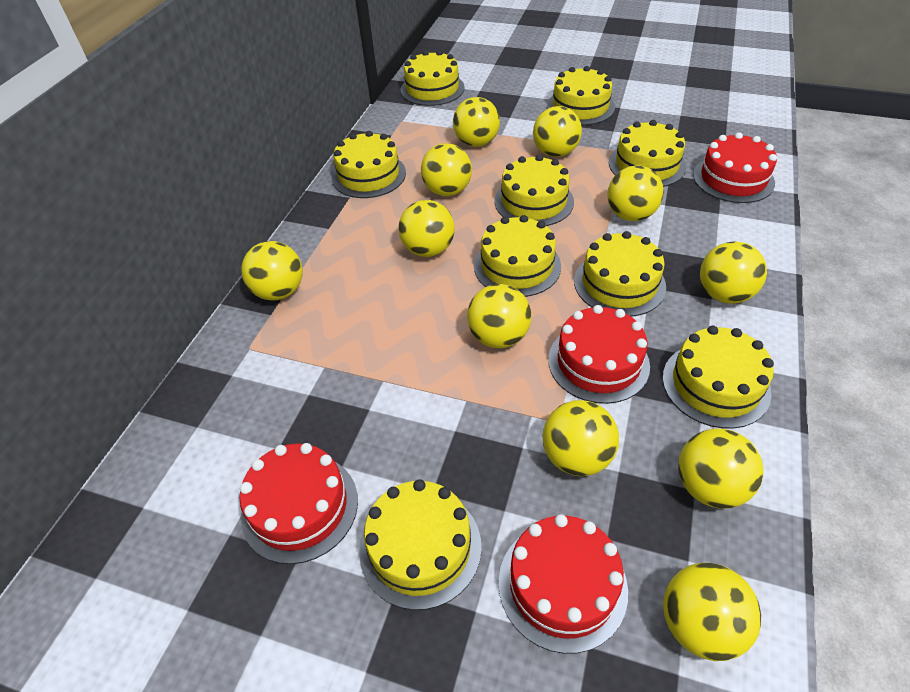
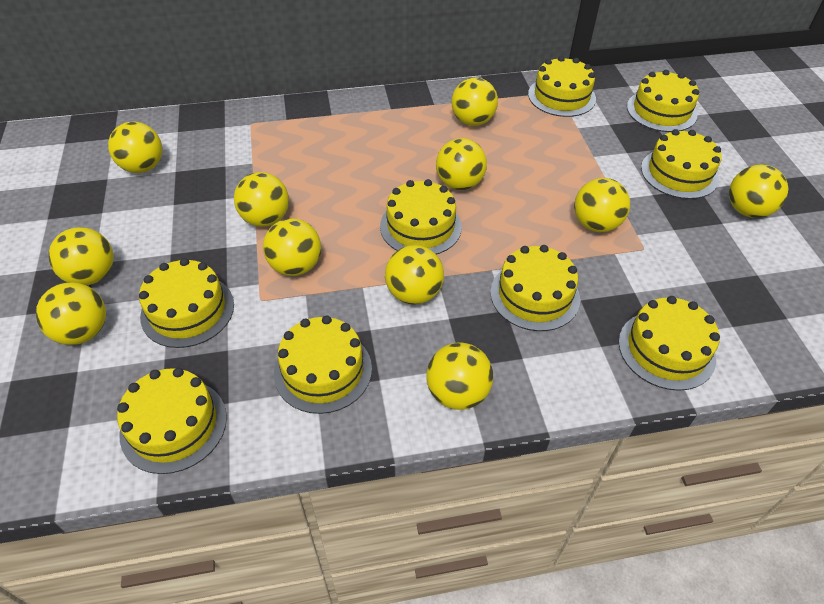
red cake: [239,443,358,564] [499,514,628,654] [548,305,650,404] [693,132,777,203] = 4 -> none = 0

